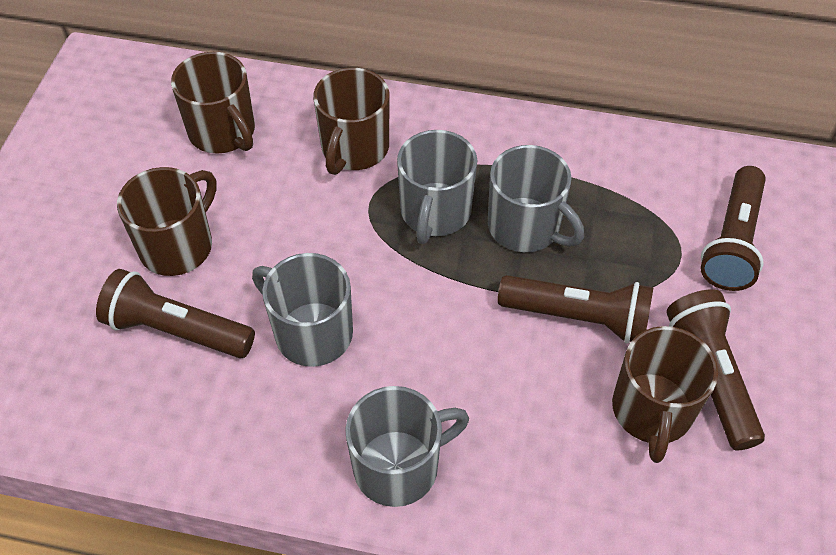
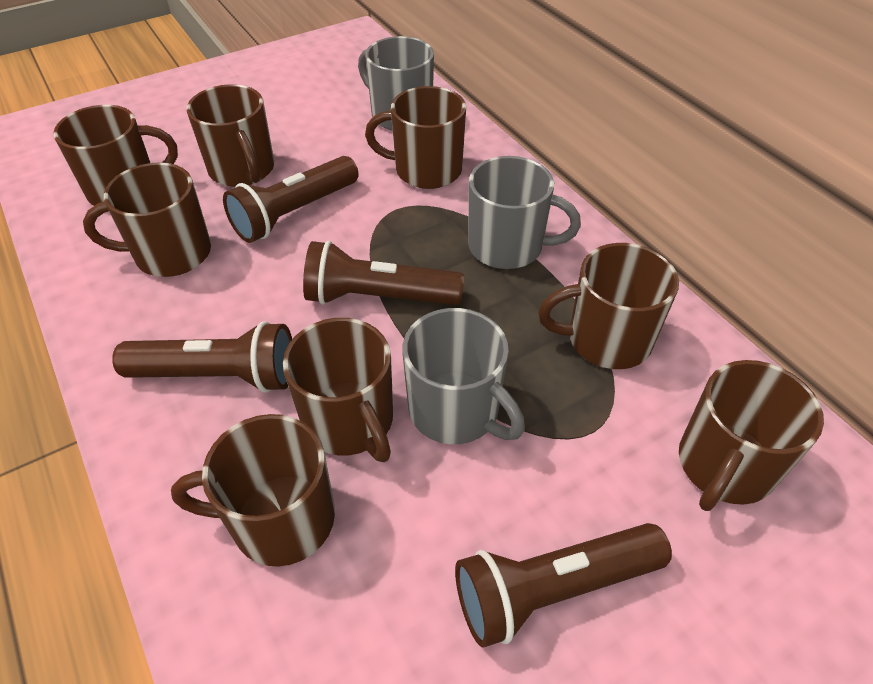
brown mug: [117,167,217,276] [171,52,255,154] [313,68,389,175] [612,326,718,463] = 4 -> [53,105,178,206] [83,162,211,277] [171,414,335,567] [187,84,274,187] [283,318,393,462] [365,86,466,189] [538,243,679,369] [679,360,824,511] = 8
grey mug: [252,253,353,367] [345,386,469,507] [397,130,477,244] [488,145,584,252] = 4 -> [358,36,434,130] [402,308,525,444] [468,156,581,269] = 3

